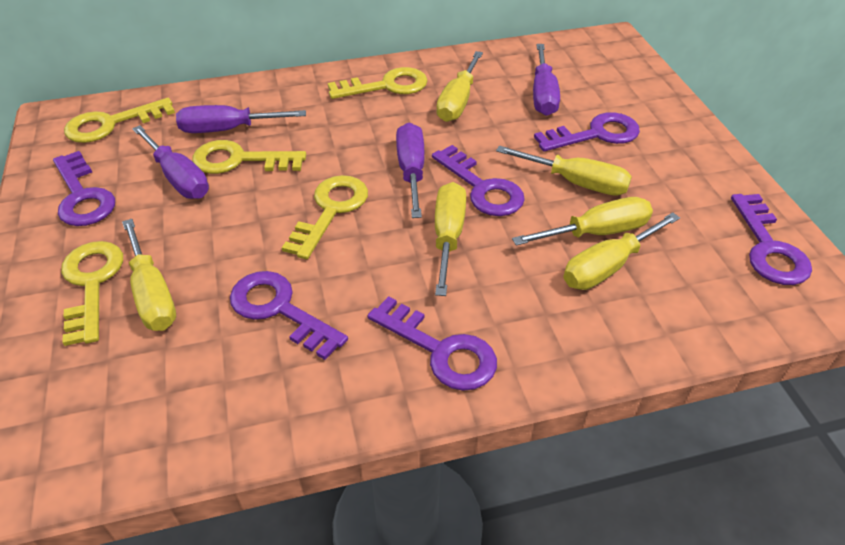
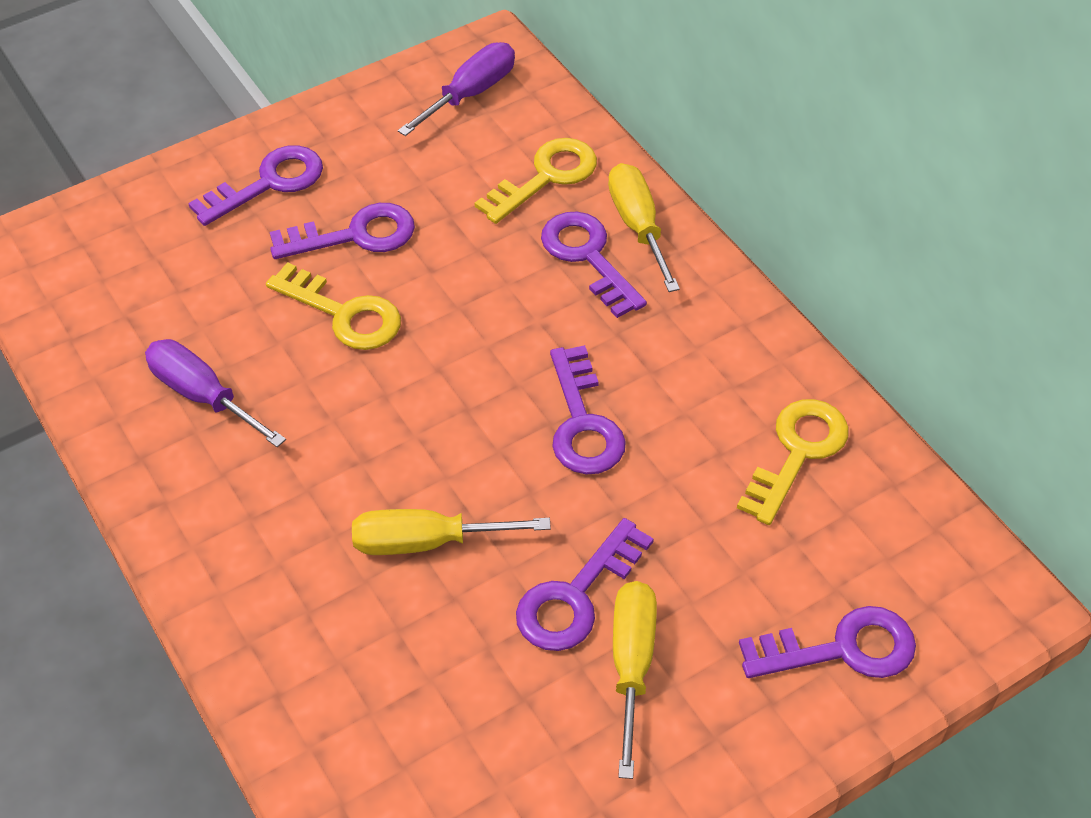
purple screwdriver: [132,125,209,199] [176,105,306,133] [396,123,424,218] [533,44,560,116] = 4 -> [145,339,286,447] [398,42,515,136] = 2
yellow key: [61,241,123,346] [64,98,175,143] [192,140,306,174] [282,175,368,259] [328,67,428,99] = 5 -> [266,262,401,350] [474,138,597,224] [737,399,849,525] = 3
yellow screwdriver: [122,219,176,331] [435,182,466,296] [436,51,483,122] [496,145,632,196] [512,197,653,246] [563,212,680,290] = 6 -> [352,509,551,555] [608,163,680,292] [613,581,657,779] = 3

